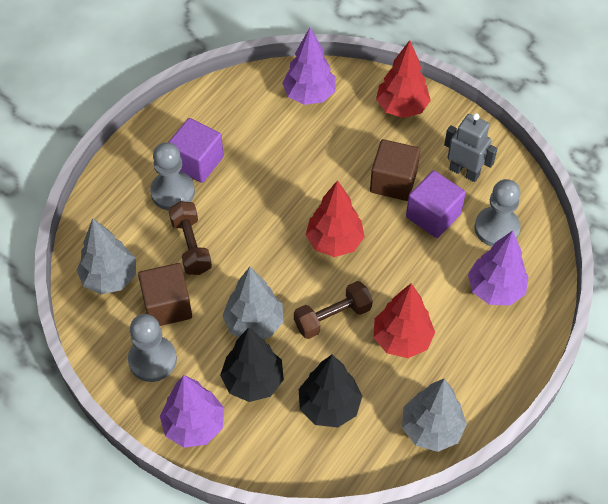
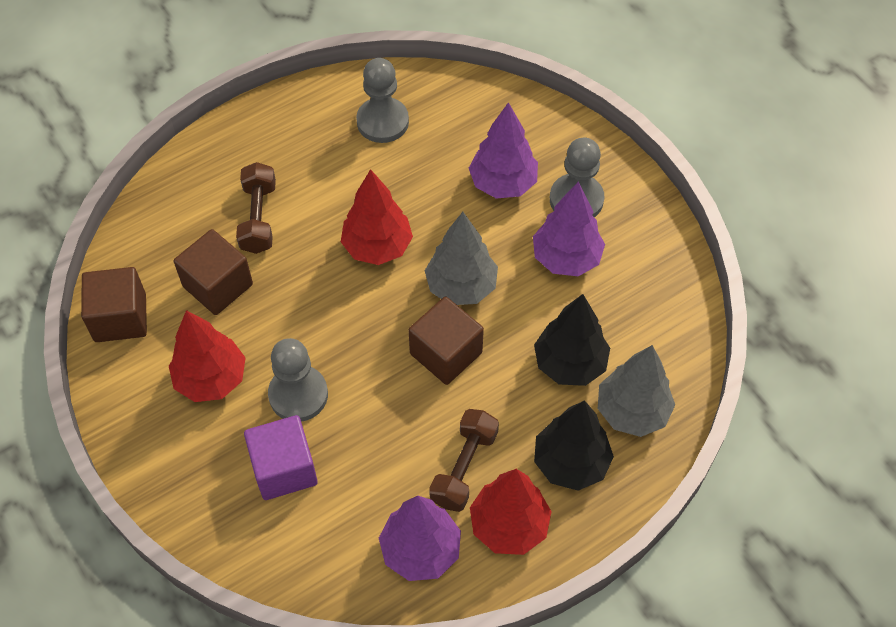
brown cube: [138,263,192,326] [370,139,420,201] = 2 -> [81,267,147,342] [174,229,253,315] [409,297,484,385] = 3
grey robot: [444,113,498,182] = 1 -> none = 0
grey tree: [77,219,136,294] [222,267,284,339] [402,379,467,452] = 3 -> [425,212,498,305] [598,345,675,437] = 2
purple cube: [168,118,224,183] [406,170,466,238] = 2 -> [244,415,318,500] = 1

